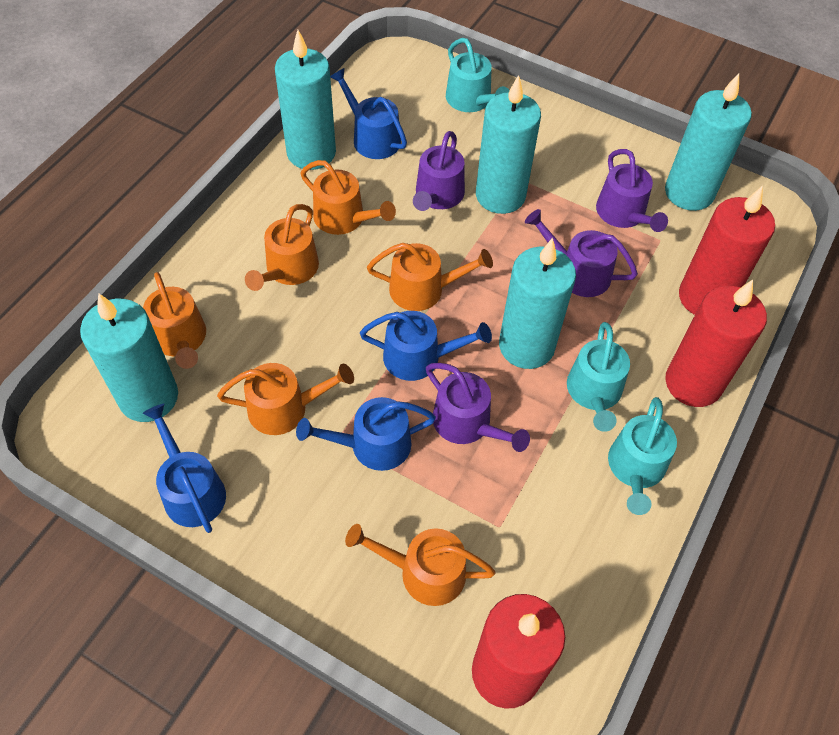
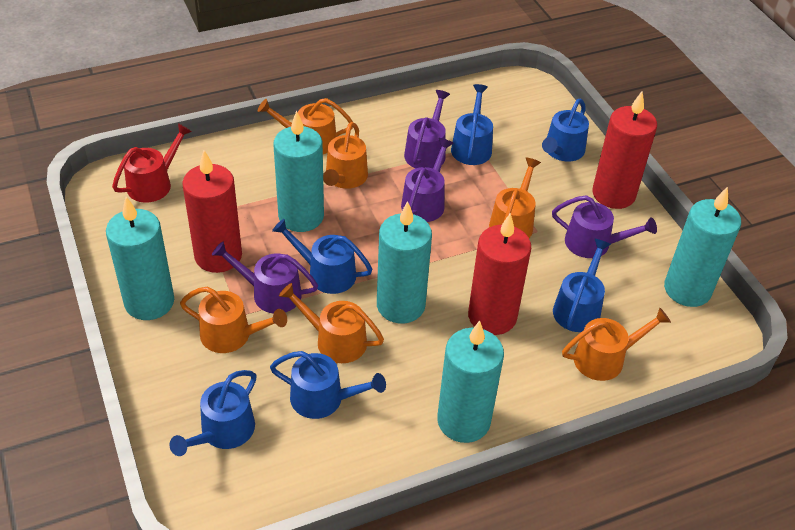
blue watering can: [143,404,226,533] [296,397,436,471] [330,68,407,159] [360,311,492,381] = 4 -> [170,370,257,456] [270,351,386,419] [272,219,373,294] [451,84,493,165] [542,98,589,162] [553,238,611,332] = 6
red watering can: none = 0 -> [112,123,192,203] = 1
turquoise watering can: [446,38,510,112] [567,322,630,432] [608,397,677,515] = 3 -> none = 0

